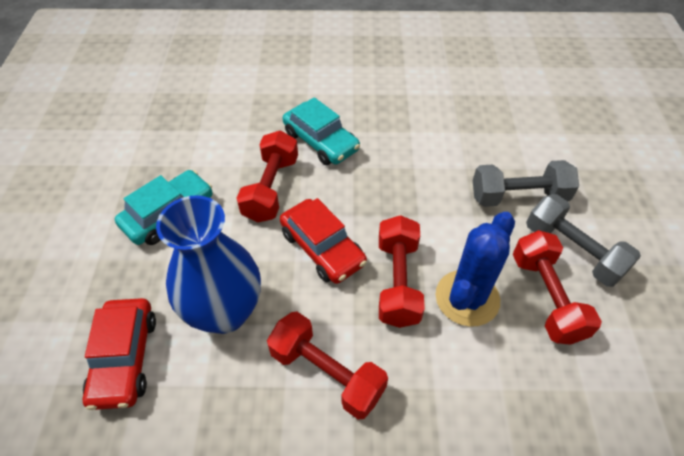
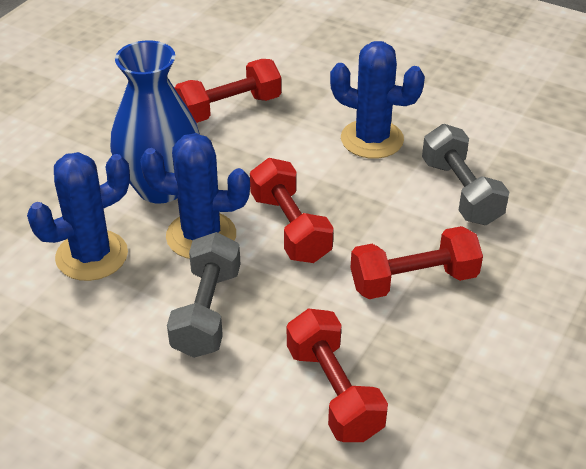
blue cactus: [435,212,515,327] = 1 -> [27,152,130,281] [140,133,250,259] [330,41,425,159] = 3
red car: [83,298,156,410] [280,198,367,284] = 2 -> none = 0
turquoise car: [115,170,213,245] [283,97,360,165] = 2 -> none = 0

